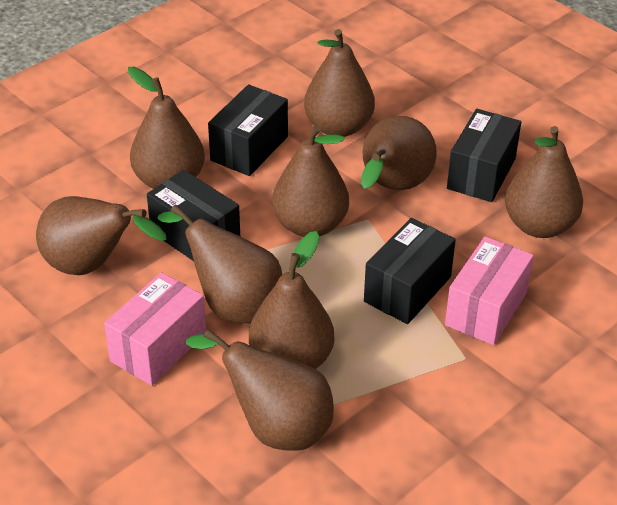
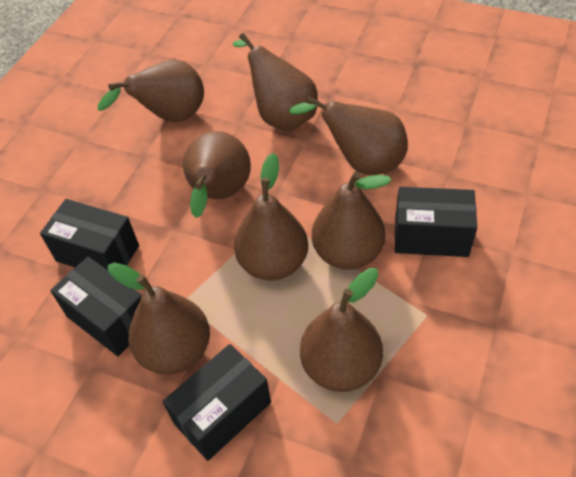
brown pear: [36,196,166,275] [128,67,205,189] [158,204,282,324] [186,329,334,451] [249,231,334,369] [272,125,349,237] [304,29,375,137] [361,116,437,190] [505,126,583,238] = 9 -> [98,60,204,122] [108,262,210,375] [183,131,251,218] [233,33,318,131] [234,153,308,281] [289,96,408,175] [300,268,383,392] [312,171,392,270] = 8
pink box: [104,272,206,386] [445,237,534,345] = 2 -> none = 0

